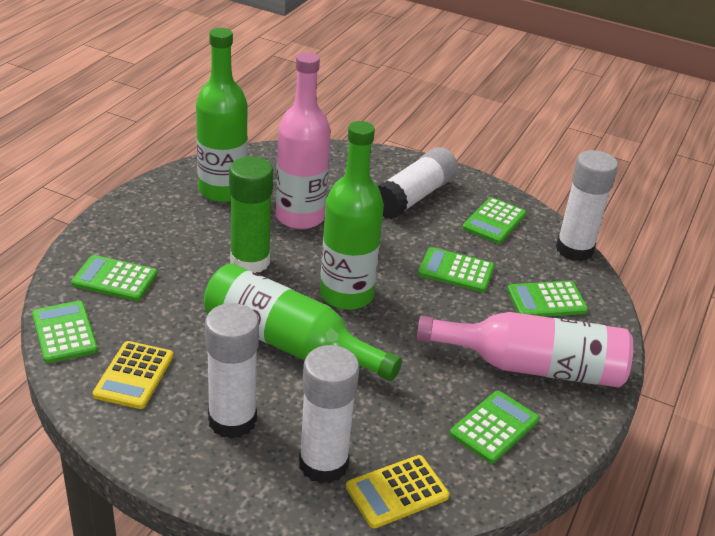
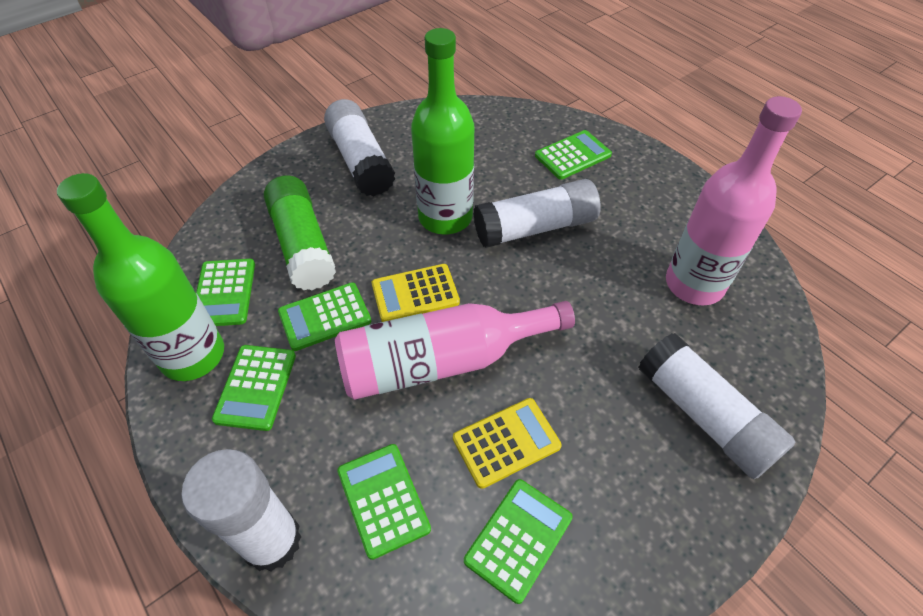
green bottle: [196,28,248,202] [204,263,402,381] [320,121,384,310] = 3 -> [57,173,224,381] [411,28,474,235] = 2

